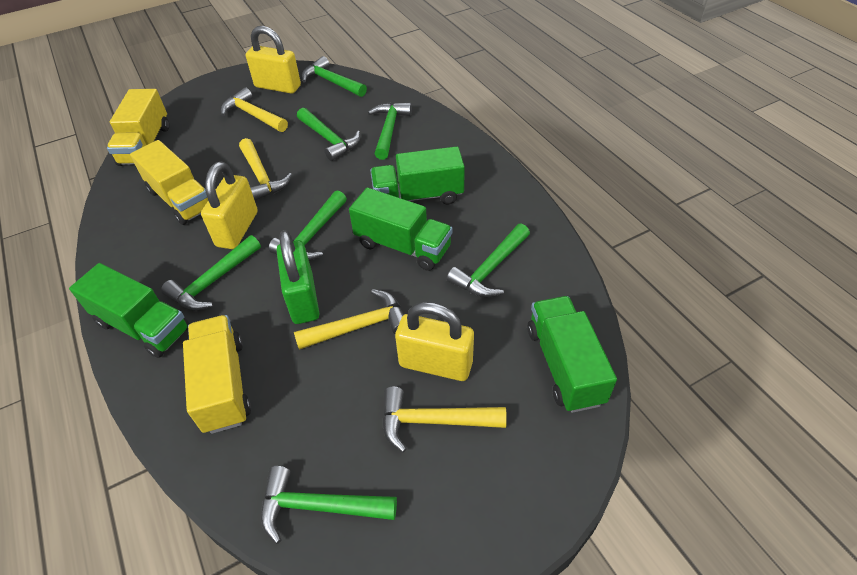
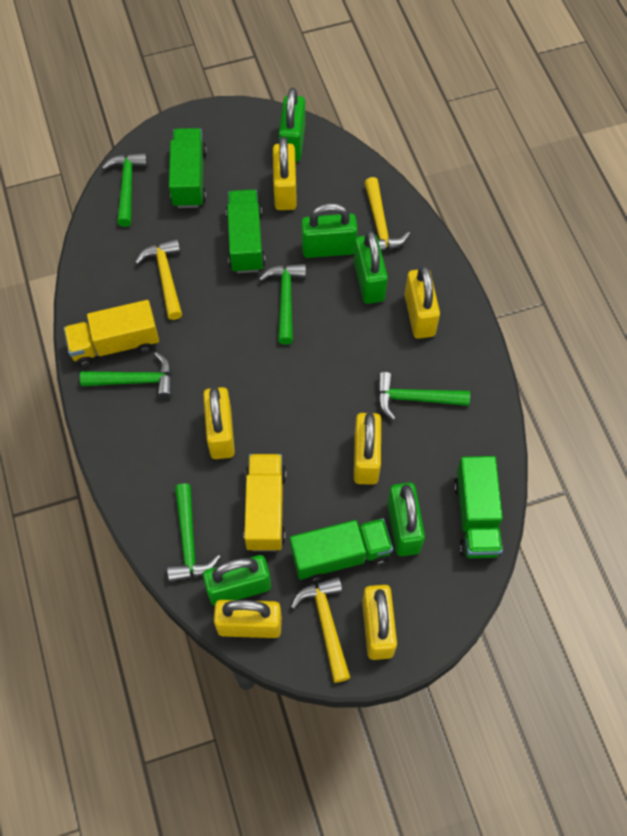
green hammer: [161,235,261,311] [261,466,397,544] [269,190,347,261] [297,108,360,161] [301,56,367,97] [368,102,412,160] [447,223,530,298] = 7 -> [80,352,173,399] [102,153,148,227] [167,483,221,582] [259,264,306,344] [377,372,470,420] = 5
green padlock: [276,230,320,324] = 1 -> [203,555,271,606] [279,88,305,162] [301,203,358,258] [354,231,388,304] [387,482,425,556] = 5
yellow hammer: [221,87,288,132] [239,138,292,201] [294,289,404,350] [382,387,507,453] = 4 -> [135,239,182,320] [291,576,350,683] [364,177,410,251] = 3
yellow padlock: [201,162,258,249] [246,26,301,94] [395,302,474,381] = 3 -> [203,387,235,459] [214,600,282,638] [273,137,297,210] [354,413,381,485] [362,585,397,660] [405,266,440,339] = 6
yellow truck: [107,89,169,166] [130,140,208,225] [183,315,251,434] = 3 -> [64,300,159,367] [244,454,286,551] = 2

